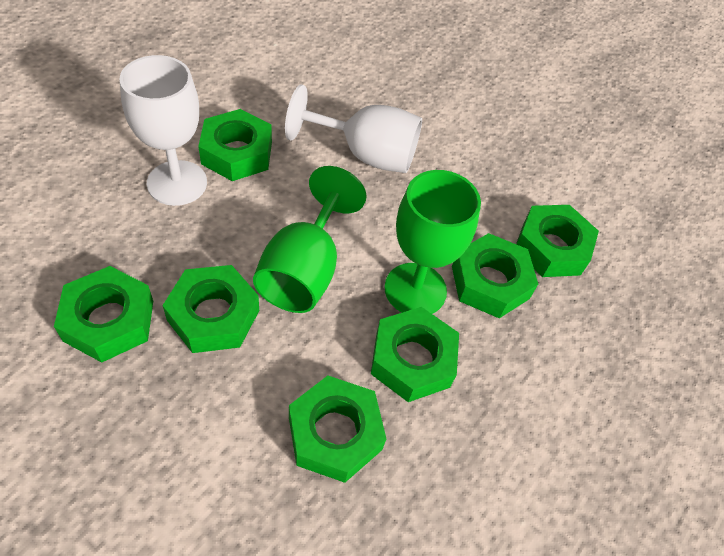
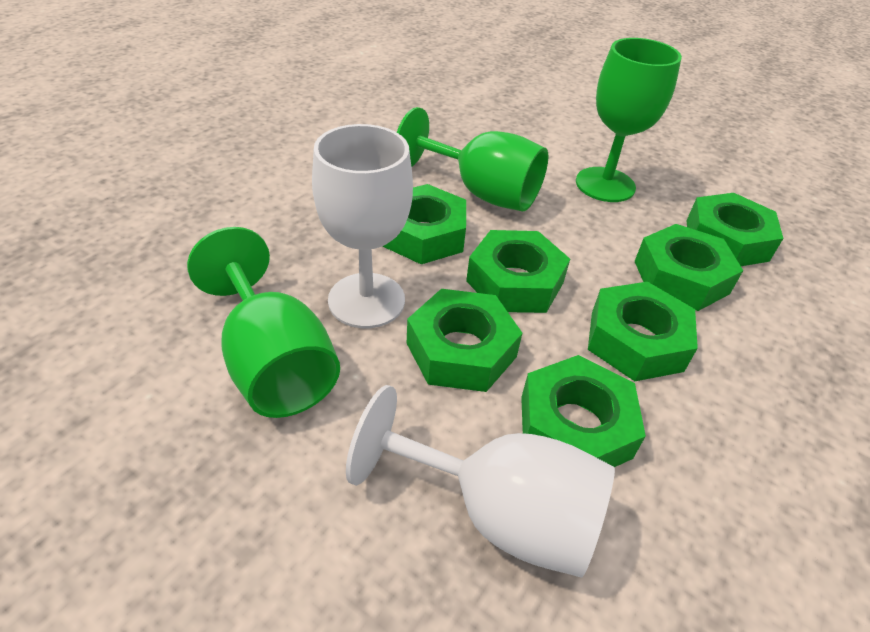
green goblet: [253,166,367,313] [384,170,481,314] = 2 -> [187,227,340,418] [397,107,548,212] [576,38,682,202] = 3

